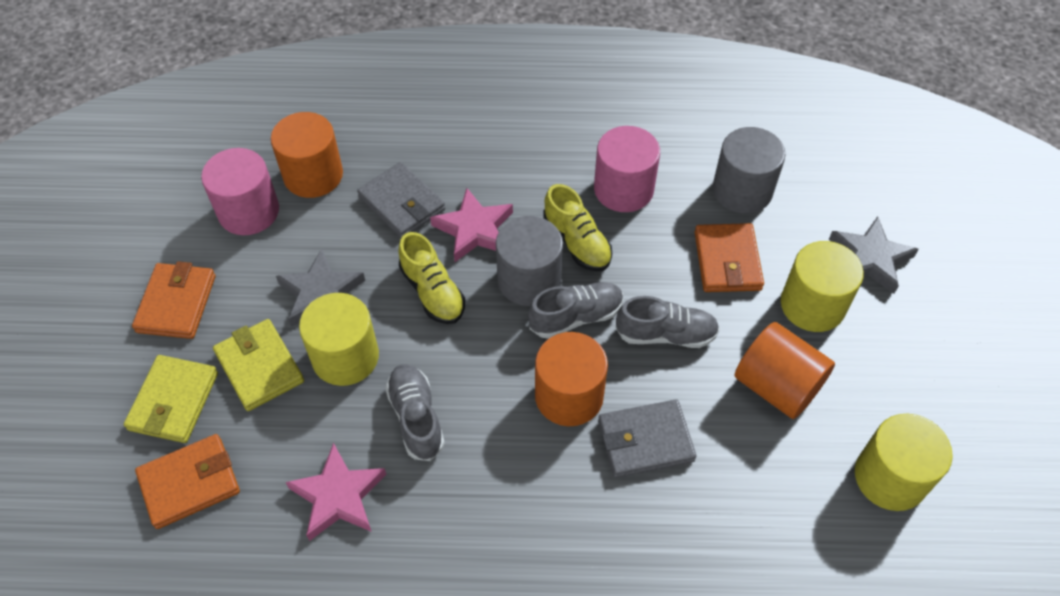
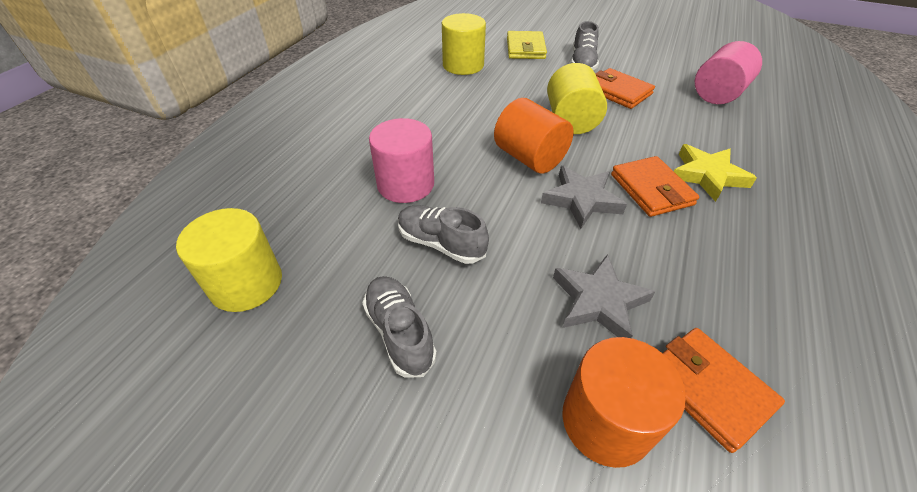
grey cylinder: [496,216,563,306] [713,127,786,214] = 2 -> none = 0
grey wallet: [357,162,445,238] [598,399,697,478] = 2 -> none = 0
orange cylinder: [271,112,343,198] [535,332,608,426] [735,322,835,419] = 3 -> [494,98,574,174] [562,337,686,468] = 2
pink star: [285,443,387,541] [430,188,513,262] = 2 -> none = 0
yellow shoe: [398,232,465,324] [543,184,612,271] = 2 -> none = 0
yellow star: none = 0 -> [674,144,757,202] = 1
yellow wallet: [124,355,218,443] [213,319,304,411] = 2 -> [507,31,547,59] = 1

